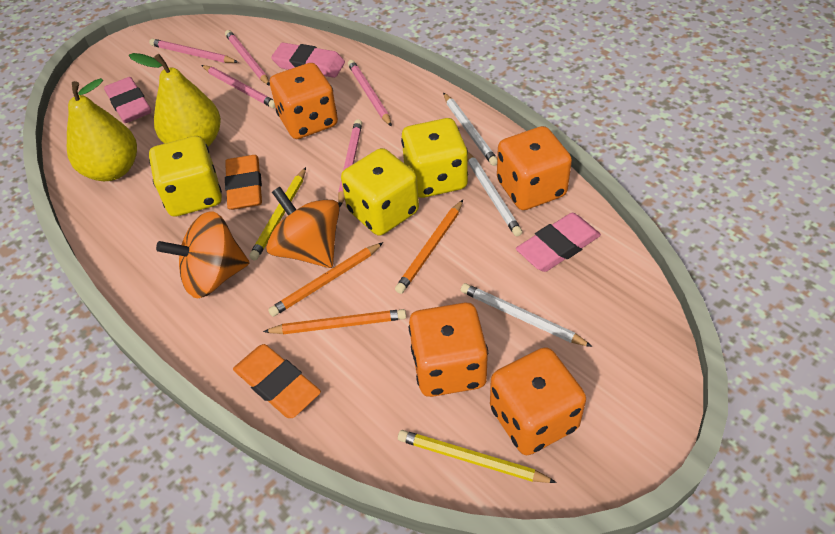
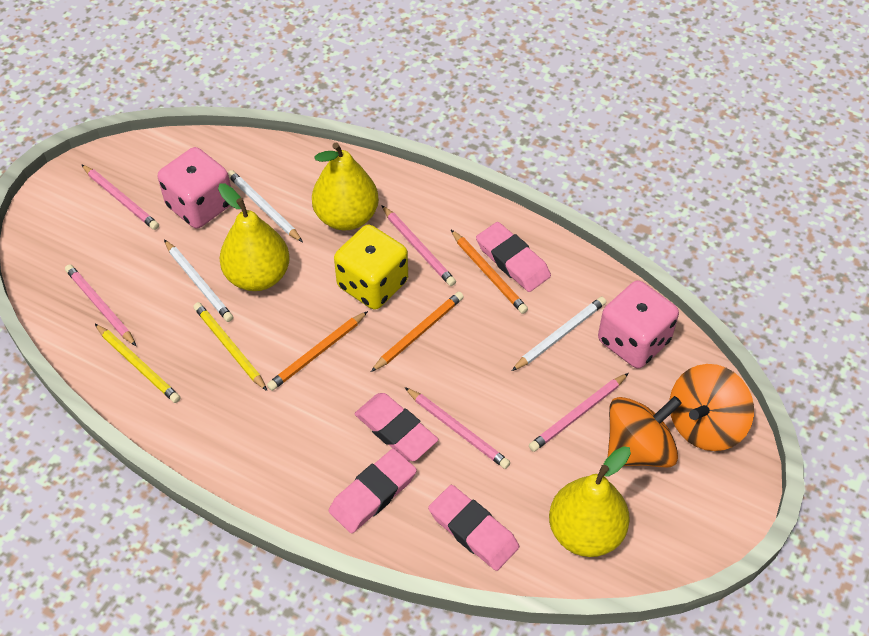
orange dice: [270,63,338,139] [409,303,488,397] [490,347,586,455] [497,126,572,210] = 4 -> none = 0
orange eraser: [225,155,262,210] [233,344,321,418] = 2 -> none = 0
pink dice: none = 0 -> [158,147,231,229] [598,280,679,368] = 2
pink eraser: [104,77,151,123] [271,42,345,78] [516,213,601,272] = 3 -> [329,448,417,534] [354,393,438,461] [428,485,519,571] [476,222,551,292] = 4
yellow dice: [149,136,222,217] [341,148,419,236] [401,118,468,198] = 3 -> [334,225,408,310] = 1
yellow pear: [67,78,137,181] [129,53,221,147] = 2 -> [218,183,290,291] [312,143,379,230] [549,446,631,557] = 3

